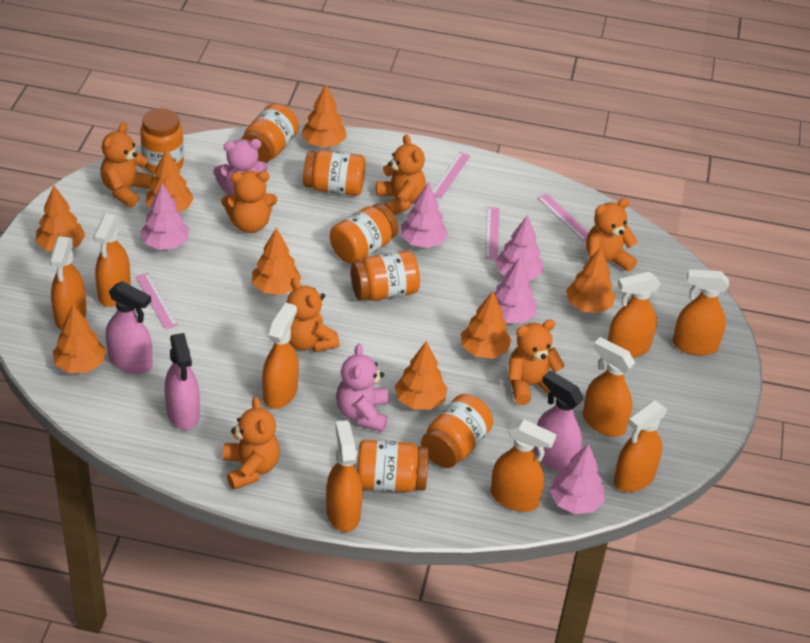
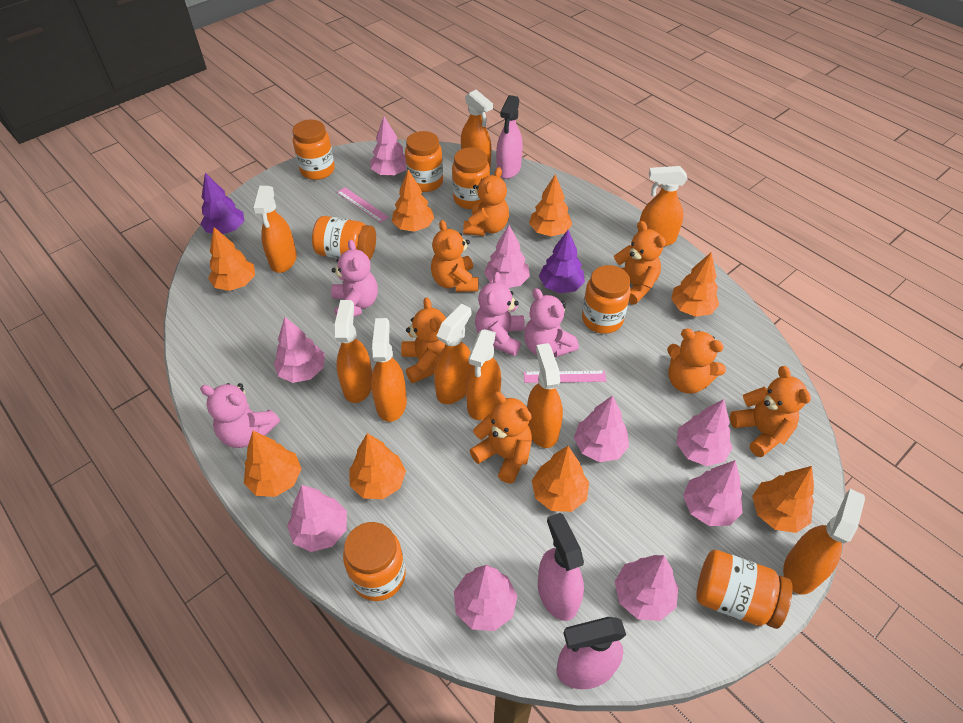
pink ruler: [136,273,178,329] [433,152,470,198] [485,207,499,260] [537,194,589,242] = 4 -> [337,187,389,223] [524,370,606,383] = 2
pink teddy bear: [213,139,268,195] [336,344,389,432] = 2 -> [200,383,280,448] [331,240,378,317] [475,272,525,356] [524,288,579,357] = 4
pink tree: [140,184,189,250] [401,182,448,248] [494,257,537,323] [495,215,543,281] [550,443,605,514] = 5 -> [274,317,325,383] [287,485,347,552] [370,117,406,176] [454,565,518,631] [484,225,530,288] [574,395,629,462] [615,555,678,621] [676,399,733,466] [683,460,742,526] = 9
purple tree: none = 0 -> [201,173,244,234] [539,230,585,293] = 2

